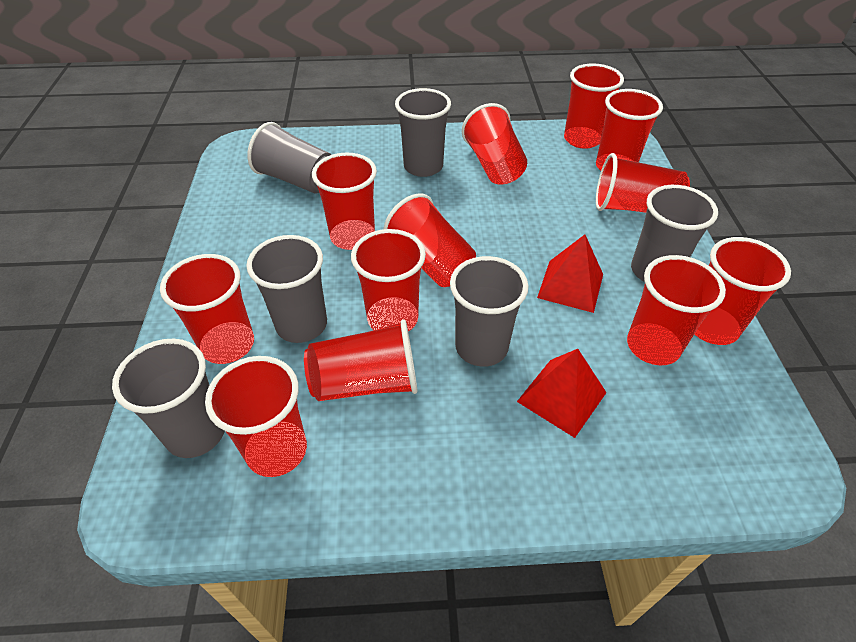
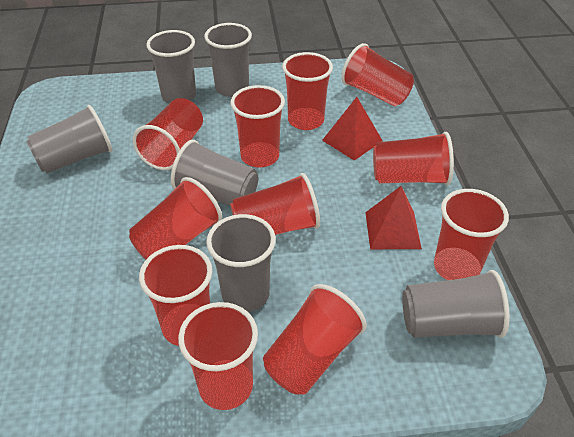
red cup: [160,254,254,364] [205,356,307,477] [304,319,417,401] [312,153,377,250] [351,229,426,332] [383,194,476,287] [462,103,527,185] [564,64,624,149] [596,89,663,171] [596,153,690,213] [627,255,726,365] [695,237,791,345] = 12 -> [129,177,222,259] [133,98,203,170] [139,245,212,346] [178,302,258,410] [230,85,285,168] [230,173,320,235] [263,284,367,395] [282,52,333,130] [341,43,414,106] [373,132,454,185] [434,189,509,280] = 11

